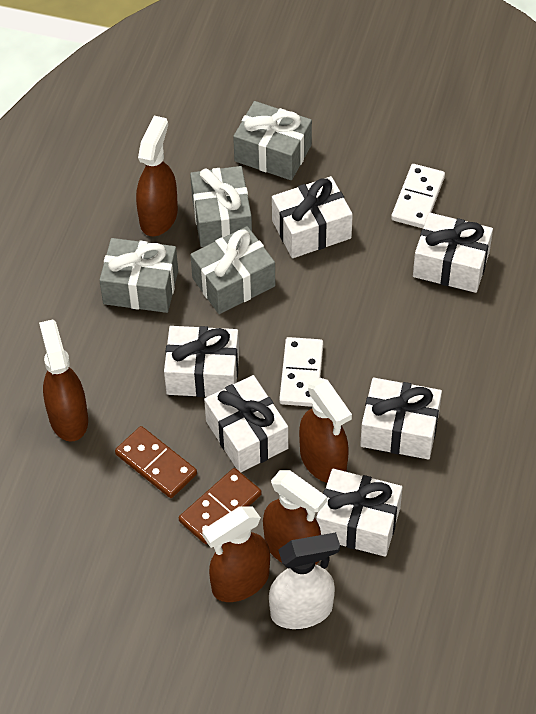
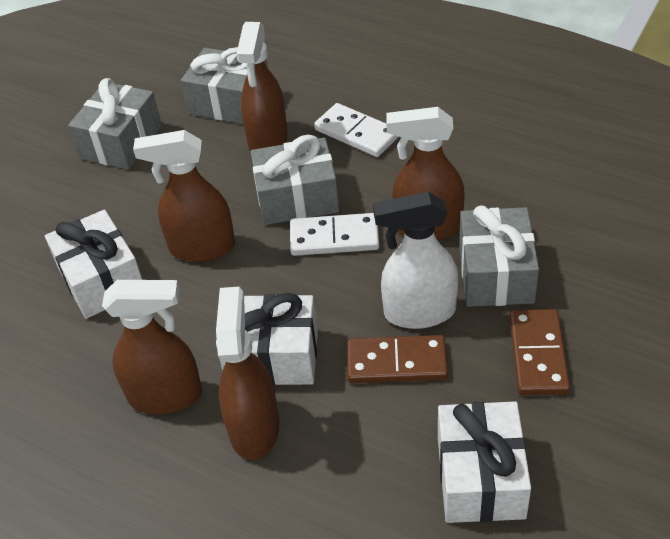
white gift: [164,326,239,397] [204,375,288,472] [272,176,353,258] [316,469,403,557] [360,378,442,459] [413,213,493,293] = 6 -> [45,210,142,319] [220,293,318,386] [438,401,531,523] = 3

